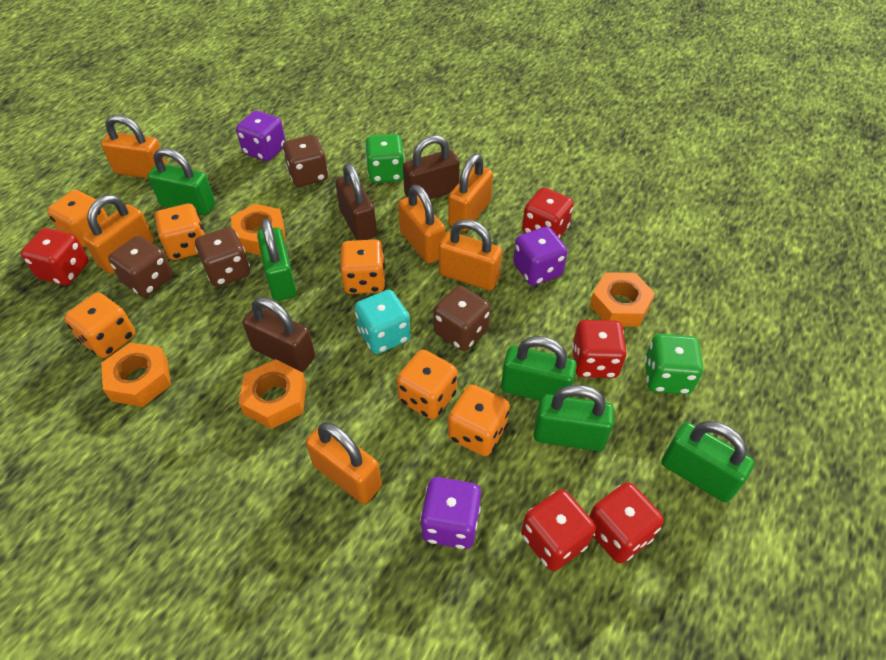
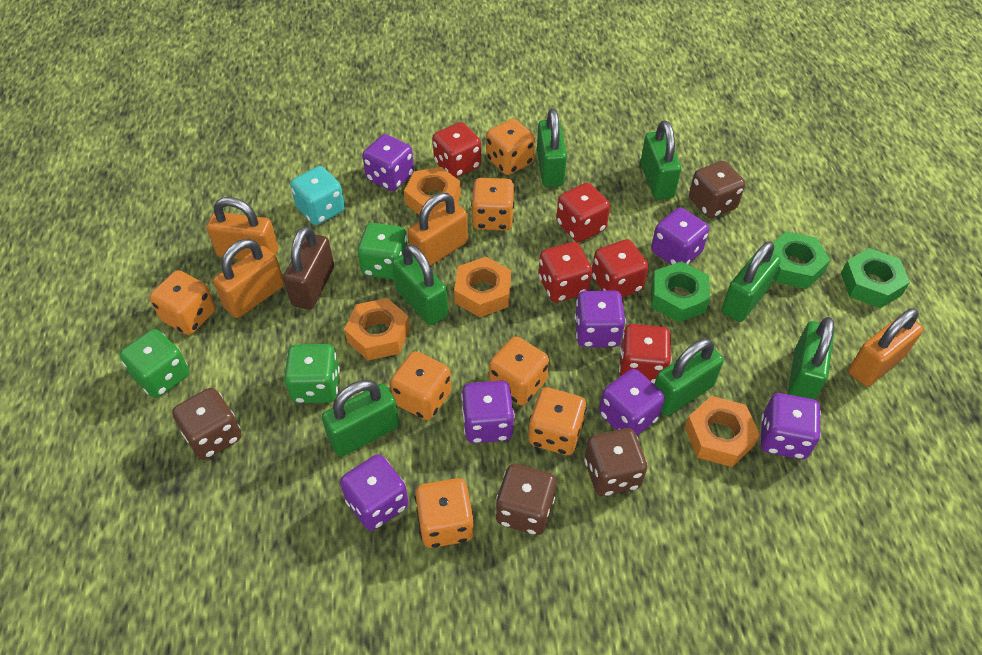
brown padlock: [243,297,315,372] [335,163,377,240] [403,135,460,199] = 3 -> [283,226,334,310] = 1
green dice: [365,134,404,183] [644,334,704,394] = 2 -> [119,329,189,398] [284,344,340,403] [358,223,407,280] = 3
green nut: none = 0 -> [651,261,710,322] [773,231,830,289] [841,248,910,308] = 3
green padlock: [148,148,215,215] [257,218,297,301] [501,336,577,400] [534,385,614,451] [662,421,754,502] = 5 -> [322,380,399,457] [392,244,448,325] [537,108,567,187] [640,120,681,200] [654,338,724,416] [722,241,781,322] [788,317,834,400] = 7
orange dice: [47,190,108,247] [64,292,135,358] [155,204,205,260] [340,239,386,294] [397,350,457,419] [448,384,510,456] = 6 -> [150,270,216,335] [390,351,452,420] [415,478,474,548] [471,178,515,231] [486,119,535,175] [489,336,549,406] [529,387,587,455] = 7
orange padlock: [82,195,154,274] [101,115,167,178] [306,422,382,504] [398,185,446,264] [439,219,502,291] [448,154,493,231] = 6 -> [206,197,278,259] [213,239,284,318] [408,193,468,266] [848,308,923,386] = 4
purple dice: [236,111,286,161] [420,477,481,549] [513,226,568,286] = 3 -> [340,454,408,531] [362,134,414,191] [461,380,515,443] [574,290,626,347] [599,369,665,436] [651,208,709,265] [761,393,821,459] = 7

